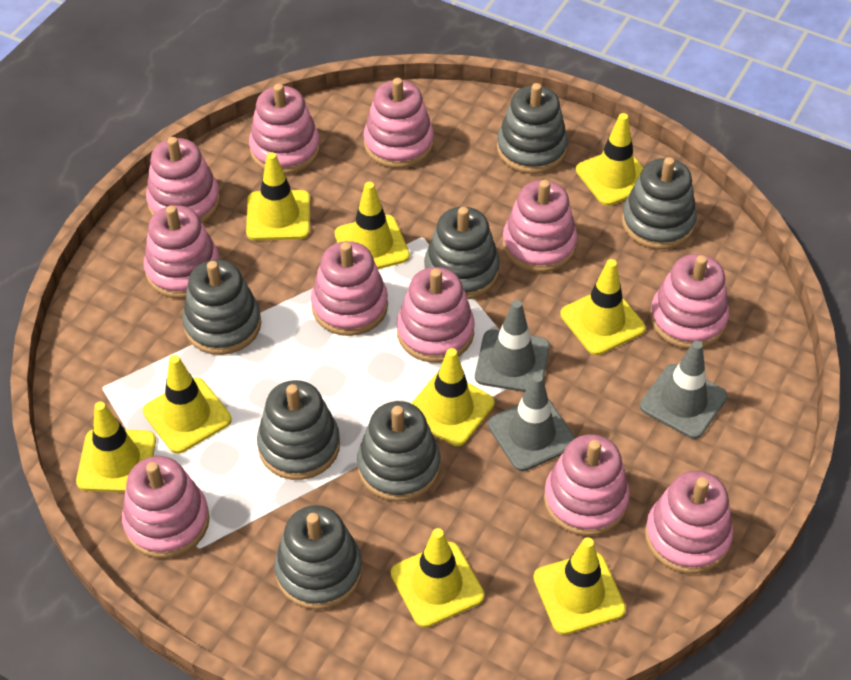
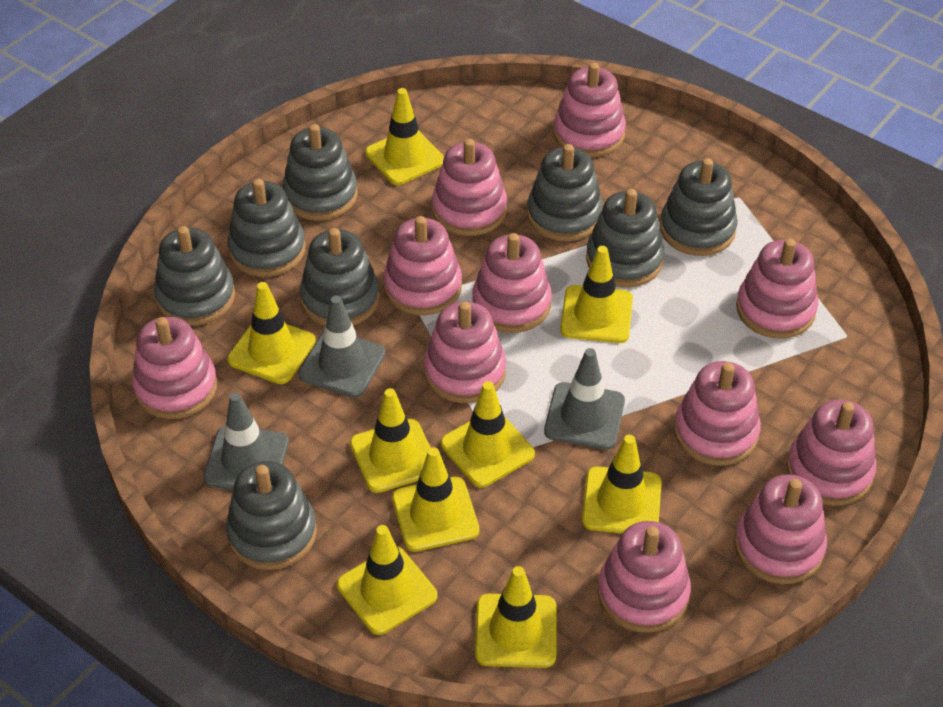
grey stacking toy: [182,260,261,355] [257,380,340,480] [274,505,363,610] [357,401,440,502] [424,207,500,299] [497,83,568,174] [622,157,697,249] = 7 -> [154,226,235,326] [226,461,317,570] [227,179,306,277] [282,124,358,221] [300,228,380,326] [527,144,603,241] [586,189,664,288] [660,158,738,256] = 8

